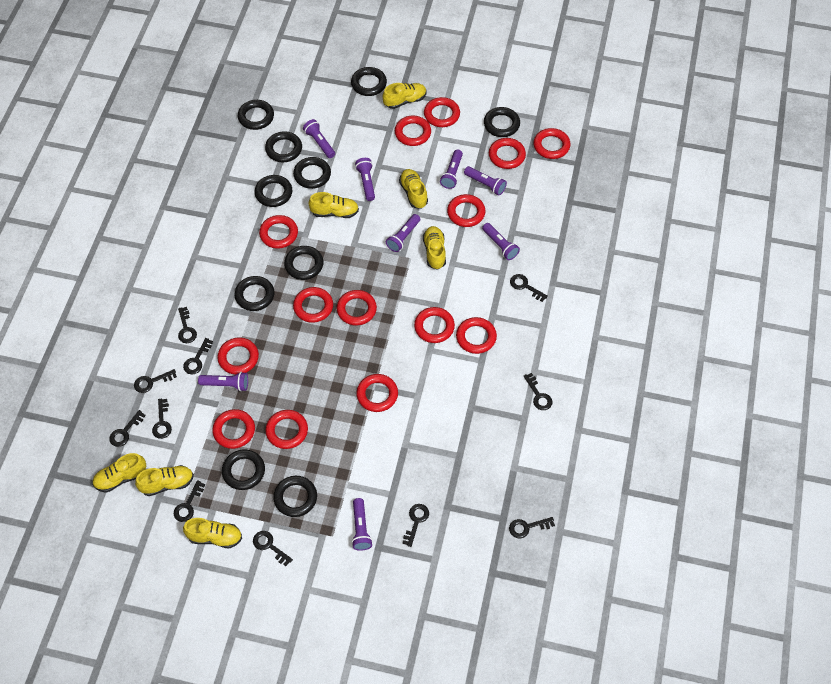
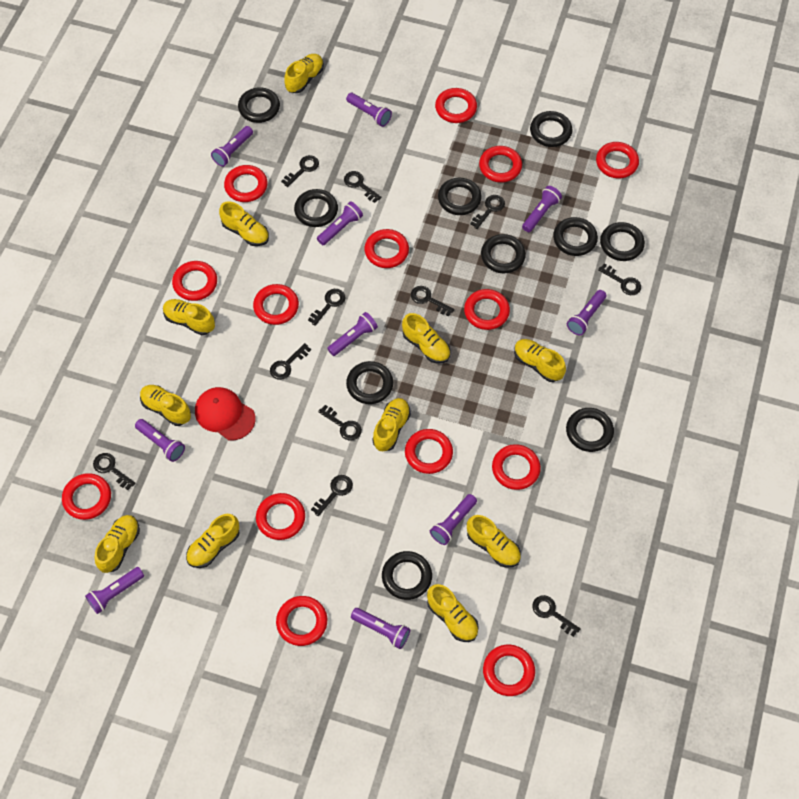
purple flashlight: [198,372,248,391] [303,119,335,158] [352,498,373,551] [355,158,375,201] [386,214,420,252] [440,149,463,189] [464,166,507,196] [482,223,520,260] = 8 -> [85,567,144,614] [135,419,185,462] [211,126,253,167] [317,202,363,245] [327,312,378,356] [346,93,392,127] [351,608,410,649] [430,494,477,545] [522,186,562,232] [567,290,607,335] = 10
red cap: none = 0 -> [195,387,255,440] = 1
yellow shoe: [92,453,146,493] [135,465,194,496] [183,518,242,549] [309,192,359,218] [382,83,426,109] [399,169,428,209] [423,226,446,270] = 7 -> [95,515,140,573] [140,385,191,426] [163,299,215,335] [186,514,240,568] [219,202,269,246] [284,54,324,93] [372,398,411,451] [402,313,450,363] [427,584,479,642] [467,515,521,568] [514,339,566,382] = 11

